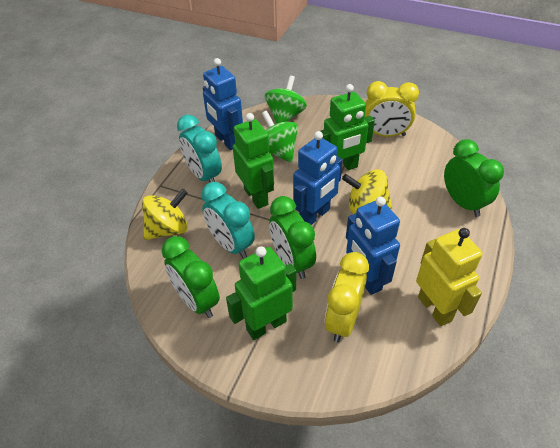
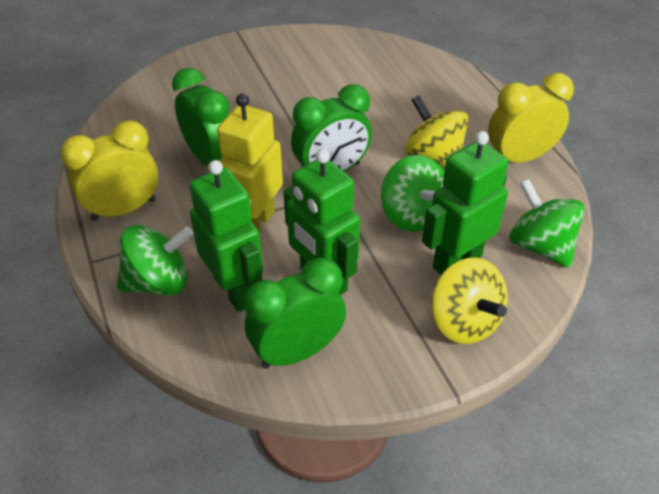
blue robot: [203,58,243,150] [293,131,343,225] [346,197,400,295] = 3 -> none = 0
green spinning top: [262,111,298,163] [265,75,307,124] = 2 -> [117,225,194,296] [381,155,444,232] [509,179,585,268] = 3
turquoise clock: [177,115,222,182] [201,182,255,259] = 2 -> none = 0

